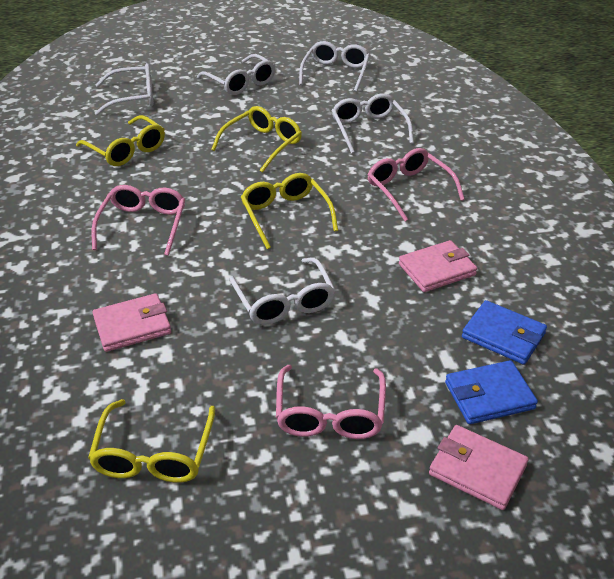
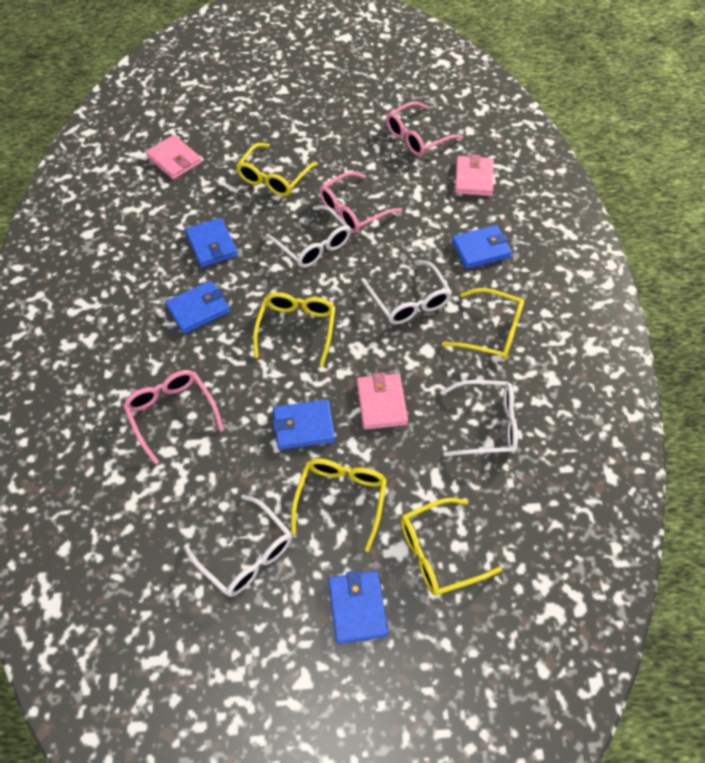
blue wallet: [445,360,538,424] [462,300,547,365] = 2 -> [165,281,230,334] [185,218,238,268] [273,400,335,450] [328,570,388,644] [452,225,512,269] = 5
white glasses: [95,63,154,115] [197,54,275,95] [229,257,335,325] [299,41,370,92] [332,94,414,153] = 5 -> [183,495,292,597] [265,205,351,268] [363,260,452,324] [440,380,518,457] = 4
yellow glasses: [76,115,165,166] [88,399,215,483] [211,106,302,173] [241,173,338,249] = 4 -> [236,143,318,196] [253,292,335,367] [291,458,387,552] [401,498,502,596] [442,288,524,360] = 5

